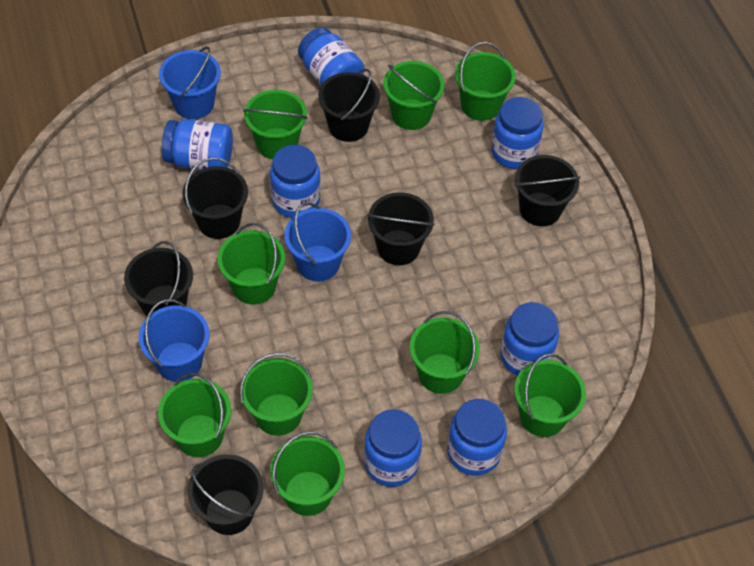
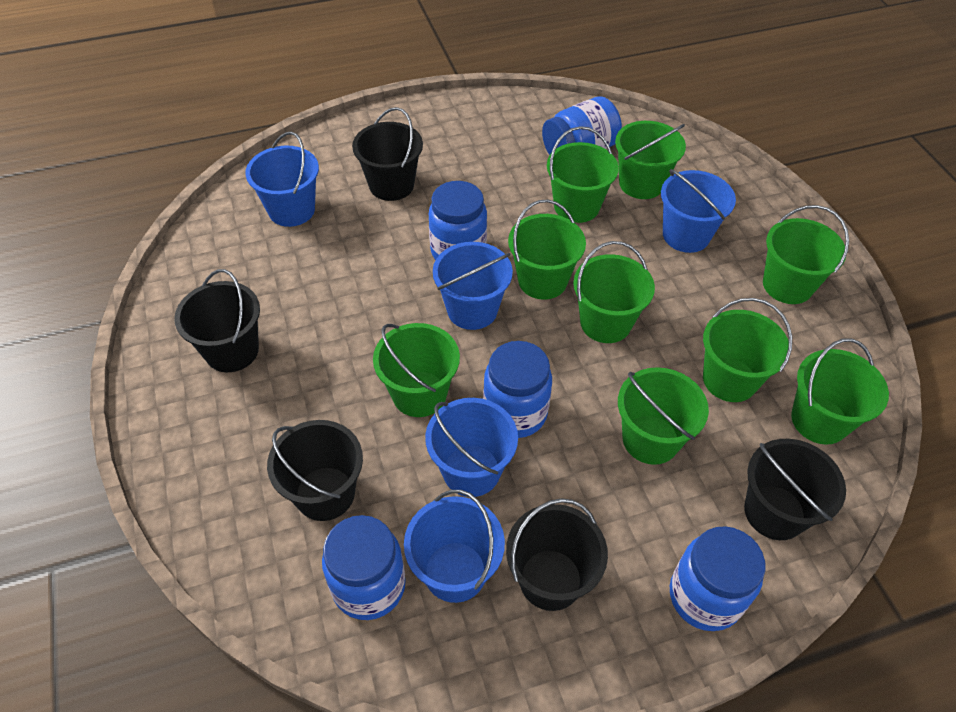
black bucket: [124,241,193,316] [182,158,248,239] [188,454,264,535] [318,69,380,142] [367,192,435,265] [515,155,581,226] = 6 -> [174,269,260,372] [267,420,363,521] [352,107,423,201] [506,498,608,611] [744,439,846,540] = 5
blue bucket: [138,299,210,382] [159,46,221,119] [285,202,351,282] = 3 -> [245,132,319,227] [404,490,505,603] [425,398,518,497] [433,242,513,330] [661,169,736,253] = 5
blue jar: [162,119,233,170] [270,145,321,218] [298,27,365,85] [364,409,422,487] [447,399,507,476] [491,97,543,169] [500,302,559,376] = 7 -> [322,515,406,620] [429,181,487,260] [483,341,552,438] [542,96,622,155] [670,526,765,631] = 5

